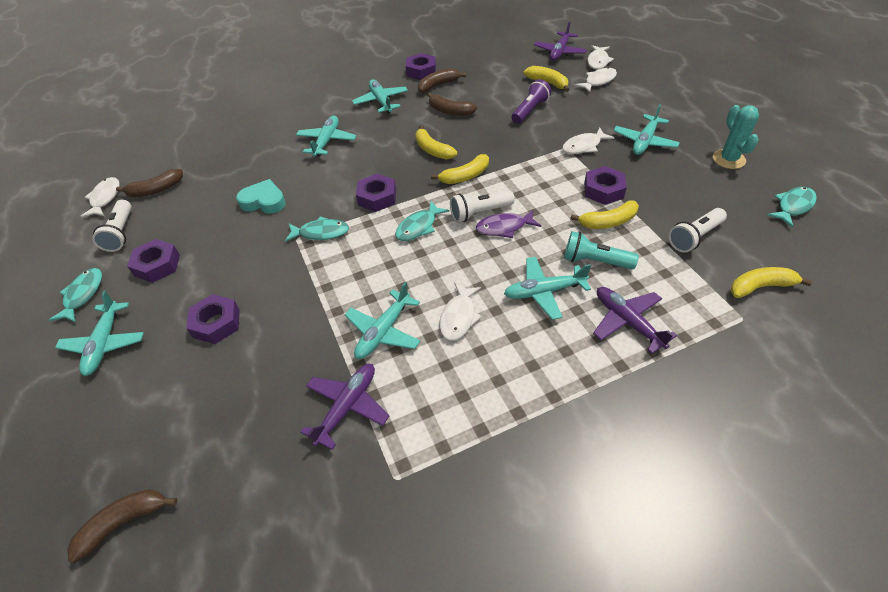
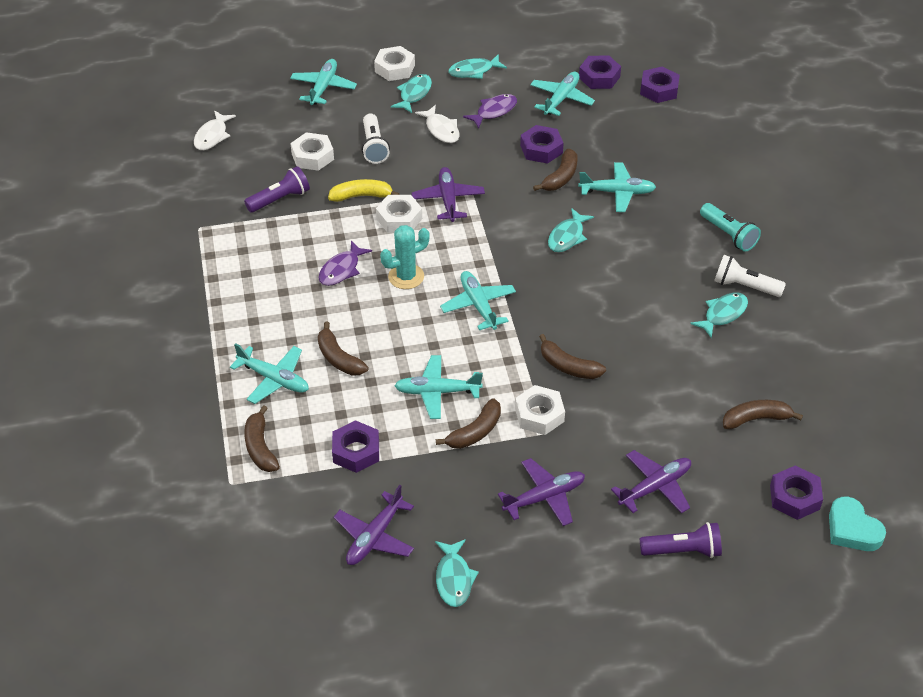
brown banana: [67,489,178,563] [116,169,183,197] [418,68,466,93] [427,93,477,116] = 4 -> [244,405,280,472] [318,322,368,376] [436,398,501,449] [533,149,578,191] [539,334,606,379] [723,400,803,429] = 6
purple fish: [476,210,541,238] = 1 -> [318,241,372,286] [463,94,517,129] = 2
purple flashlight: [512,79,551,124] = 1 -> [244,166,310,213] [640,522,722,558] = 2
purple plane: [301,364,389,450] [534,21,587,61] [593,287,677,354] = 3 -> [334,485,414,565] [412,167,485,222] [498,458,585,526] [611,450,691,513] = 4
turquoise fish: [49,268,102,322] [285,216,349,242] [395,201,449,241] [767,187,817,227] = 4 -> [391,74,432,113] [435,539,479,607] [448,54,507,79] [548,208,594,252] [690,292,748,338] = 5
white fish: [80,177,120,218] [440,283,482,341] [562,128,614,154] [575,67,617,93] [587,45,614,70] = 5 -> [194,110,236,150] [415,105,460,143] = 2
white flashlight: [92,200,132,252] [450,190,515,222] [668,208,727,253] = 3 -> [362,114,390,164] [714,255,786,297] = 2
white nut: none = 0 -> [290,132,334,171] [374,46,415,81] [376,195,422,233] [515,385,565,435] = 4
yellow banana: [415,125,457,159] [431,154,489,184] [523,66,569,92] [570,200,639,229] [730,267,812,298] = 5 -> [328,179,400,202] = 1

